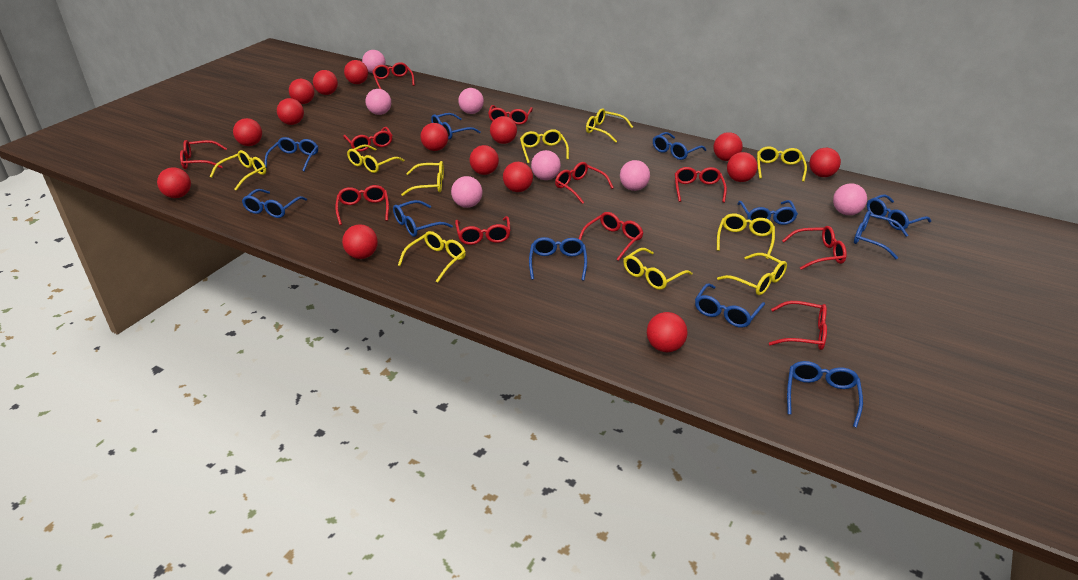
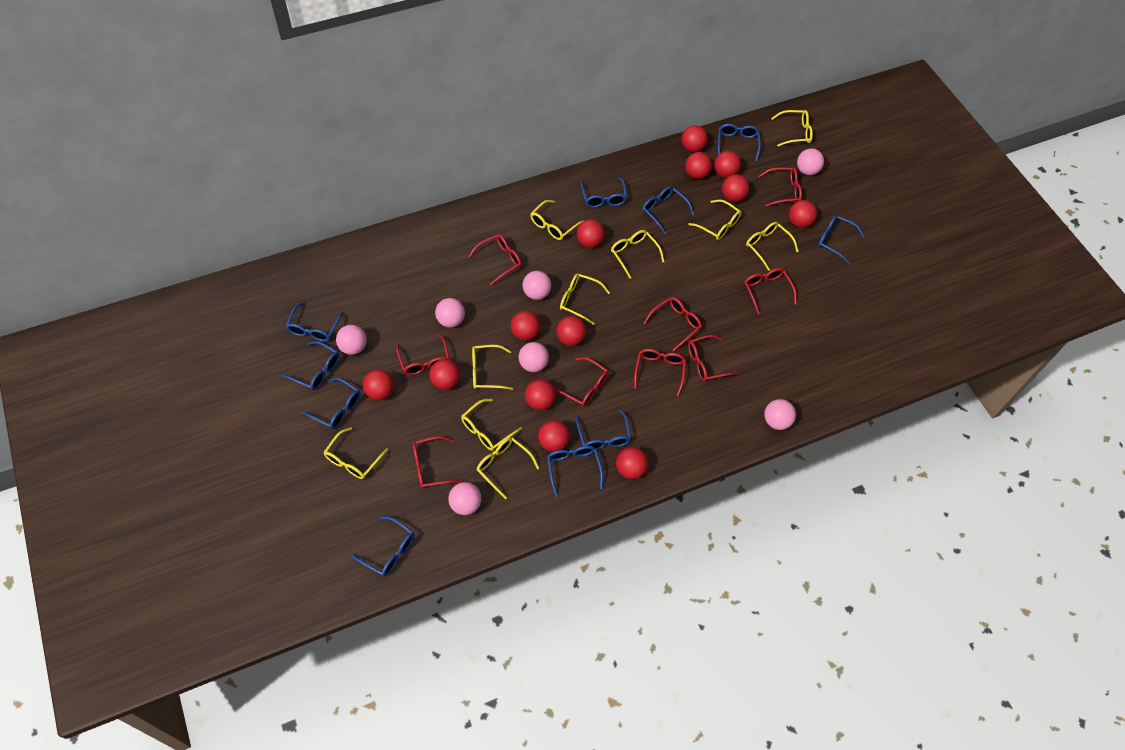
blue glasses: [242,189,307,218] [265,137,318,172] [393,200,453,237] [431,113,481,139] [529,237,587,281] [653,132,706,160] [695,283,765,328] [738,200,798,225] [787,361,863,428] [854,211,909,259] [867,194,931,230] = 11 -> [282,341,339,390] [286,302,344,342] [302,378,361,429] [351,517,415,576] [547,446,603,497] [576,410,631,450] [581,178,627,208] [642,186,694,235] [718,124,761,162] [818,215,865,264] = 10
red ball: [157,167,191,198] [233,118,262,146] [277,98,304,125] [289,79,314,104] [313,70,338,95] [342,224,378,259] [344,60,368,84] [421,123,448,151] [470,145,499,175] [490,116,517,144] [503,162,533,192] [647,312,688,352] [713,132,743,161] [727,152,757,182] [809,148,841,177] = 15 -> [363,369,394,400] [429,359,460,390] [511,311,540,341] [525,379,556,410] [538,420,570,452] [556,316,586,346] [577,219,605,248] [616,447,648,479] [682,125,708,152] [685,152,712,179] [714,151,741,178] [722,174,749,202] [789,200,817,228] = 13
red glasses: [180,140,227,169] [335,185,389,225] [343,127,392,152] [372,62,415,89] [455,216,511,245] [488,105,533,125] [555,162,614,204] [579,212,643,261] [675,167,727,203] [769,301,827,350] [782,226,847,270] = 11 -> [396,334,450,375] [412,436,463,488] [468,234,521,285] [554,357,609,407] [634,349,686,396] [644,297,702,351] [688,335,739,381] [744,268,797,315] [759,167,802,207] = 9

